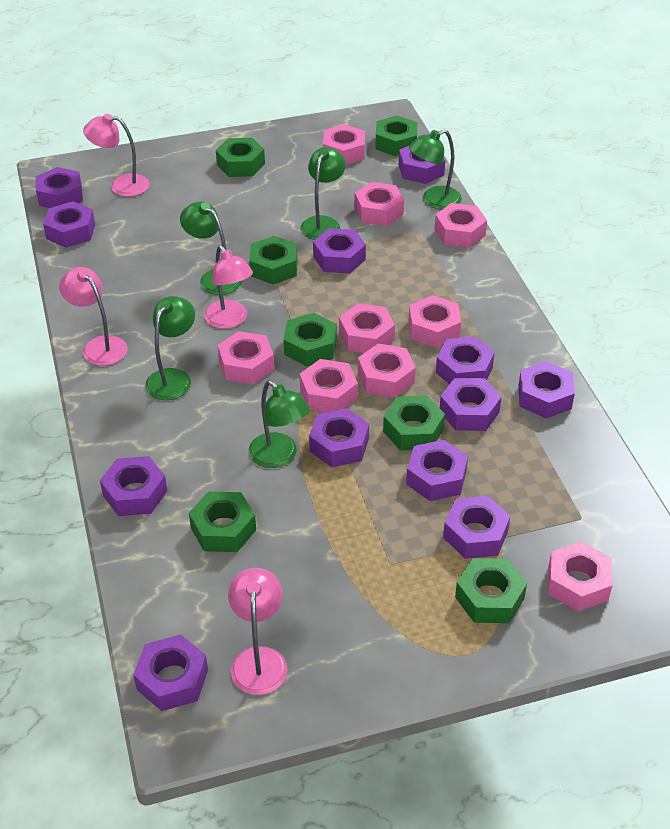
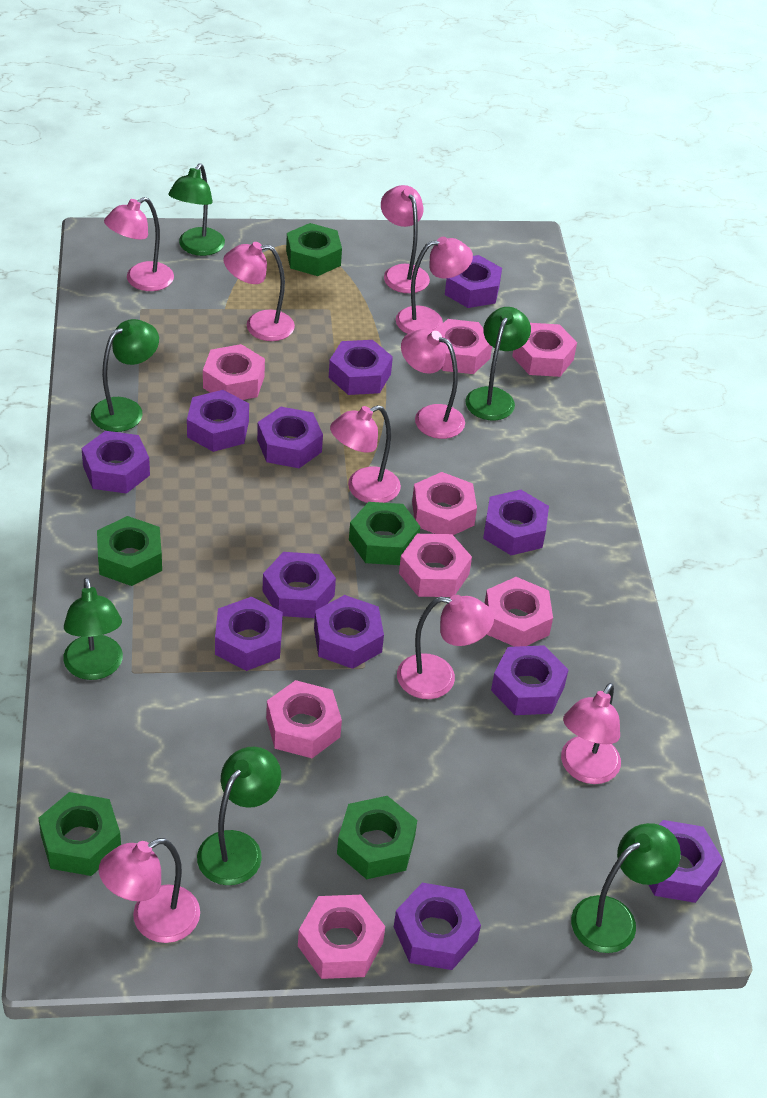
green lamp: [145,296,195,400] [180,201,242,295] [249,380,310,468] [300,147,346,240] [409,129,462,210] = 5 -> [63,577,123,680] [91,319,159,432] [168,163,225,256] [197,747,281,885] [465,307,531,420] [571,823,681,953] = 6
green nut: [189,491,256,552] [216,138,265,177] [249,236,297,284] [283,313,337,366] [375,115,417,156] [383,396,445,451] [455,558,527,623] = 7 -> [38,792,121,876] [97,516,162,586] [286,223,342,276] [337,796,417,879] [349,502,420,565] = 5
pink lamp: [59,267,128,366] [83,114,149,197] [204,245,253,329] [228,568,288,695] = 4 -> [99,838,200,943] [104,197,174,291] [223,242,295,341] [330,405,401,503] [381,185,430,293] [396,237,473,334] [397,595,494,699] [401,329,465,439] [561,683,621,784] = 9
pink nut: [217,331,274,385] [300,359,358,412] [323,124,365,165] [339,303,395,353] [354,182,404,226] [358,343,416,398] [409,295,461,348] [435,203,487,248] [548,541,612,612] = 9 -> [203,344,265,400] [266,680,342,758] [298,895,385,979] [399,534,472,597] [412,472,477,535] [435,319,492,374] [484,577,553,647] [512,323,577,377] = 8

